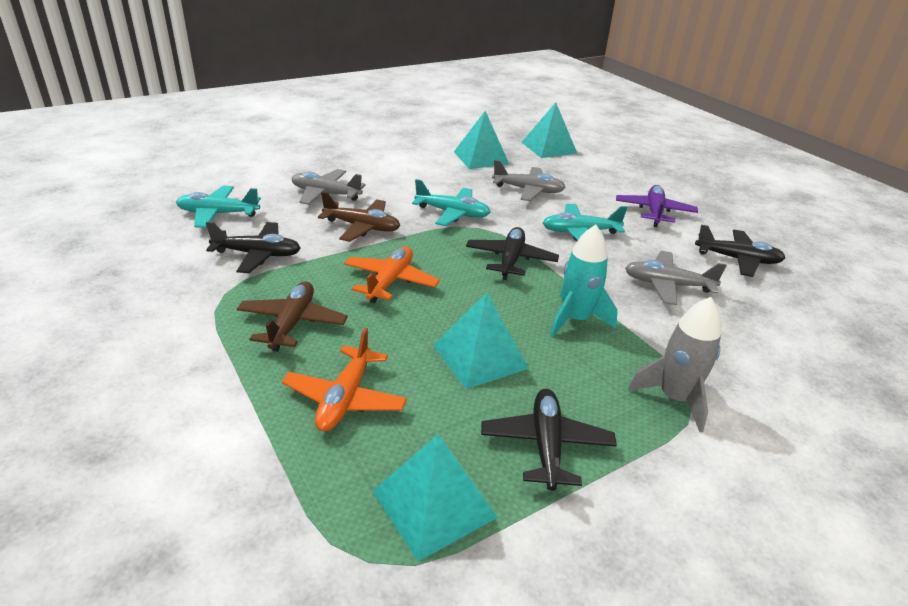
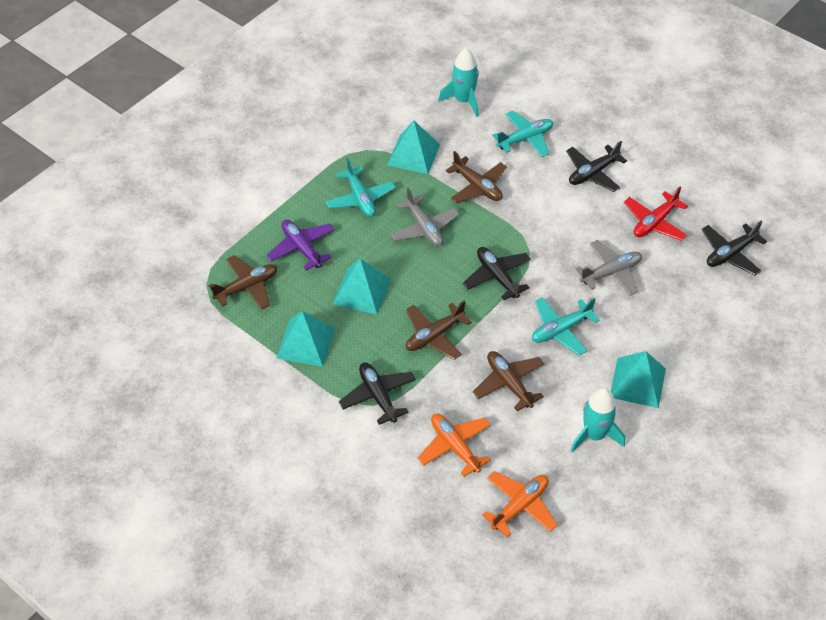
brown plane: [237,282,348,352] [318,192,400,242] = 2 -> [208,255,277,310] [406,301,472,360] [445,151,507,204] [473,351,545,411] = 4
grey plane: [291,169,366,205] [492,160,566,201] [625,251,727,305] = 3 -> [391,188,459,247] [576,240,642,296] = 2
grey rocket: [628,297,721,432] = 1 -> none = 0
red plane: none = 0 -> [624,187,688,241] = 1
turquoise rocket: [550,225,618,337] = 1 -> [438,48,479,117] [570,388,625,452] = 2

